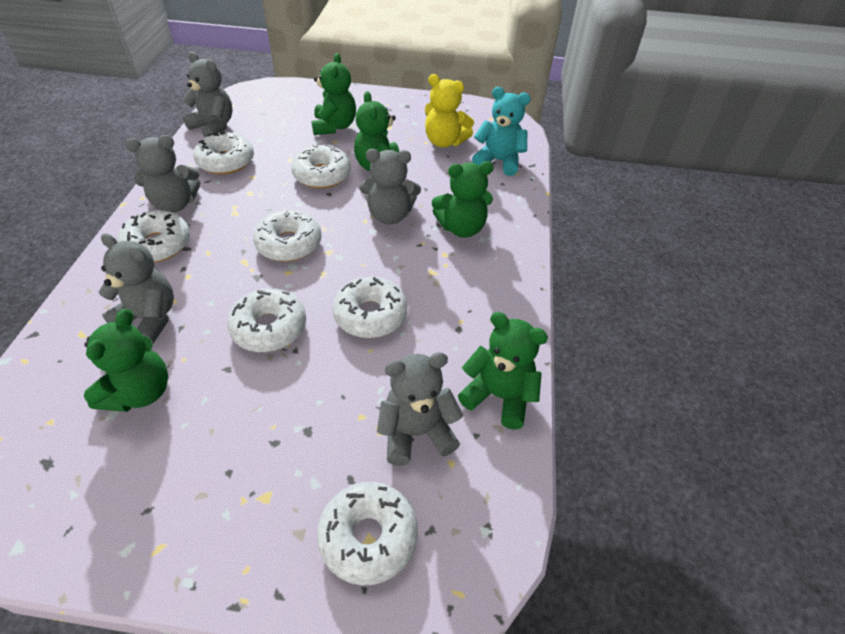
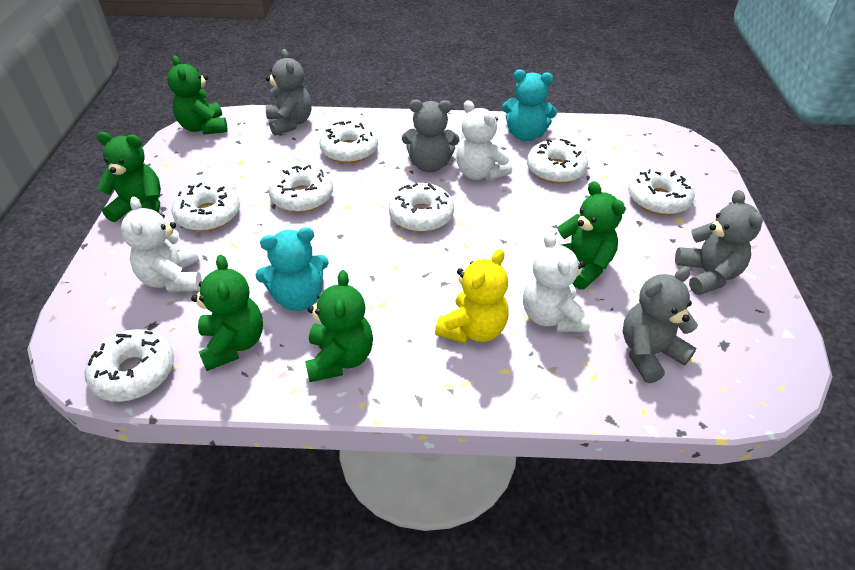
grey teddy bear: [99,233,174,345] [125,135,200,213] [183,52,232,137] [359,149,421,224] [377,352,463,466] = 5 -> [266,49,312,136] [402,100,460,172] [623,267,698,383] [675,190,763,295] = 4
turquoise teddy bear: [472,87,531,176] = 1 -> [255,227,329,311] [502,70,557,141] = 2
white teddy bear: none = 0 -> [121,196,202,292] [456,100,512,181] [523,232,590,332] = 3

